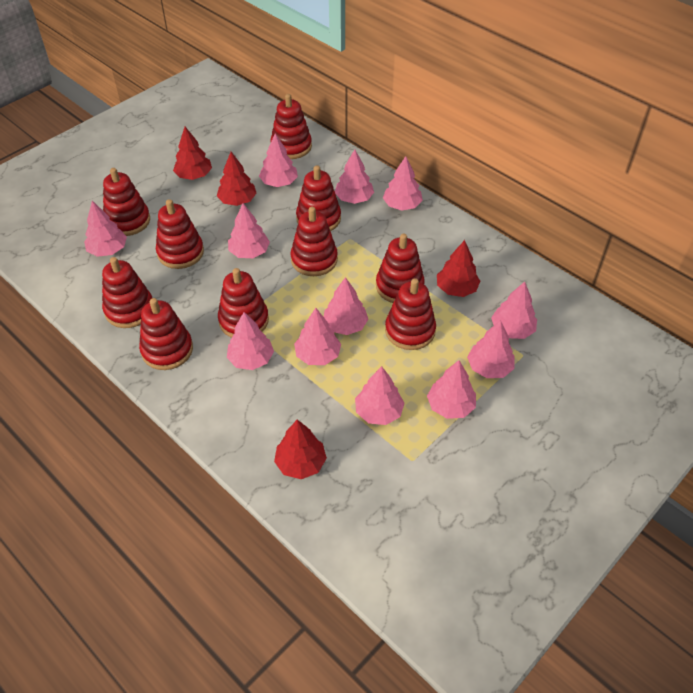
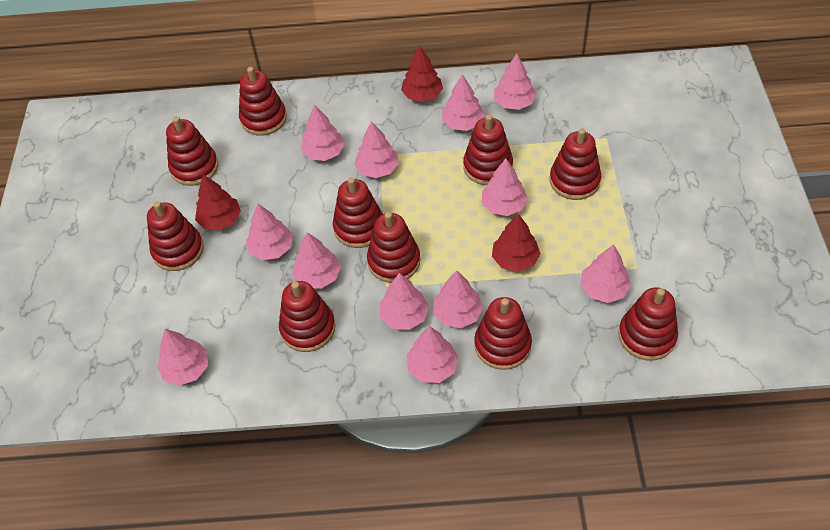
red tree: [173,127,212,180] [217,152,257,206] [274,420,327,479] [437,240,480,297] = 4 -> [195,174,241,231] [401,46,443,102] [492,214,540,272] = 3

